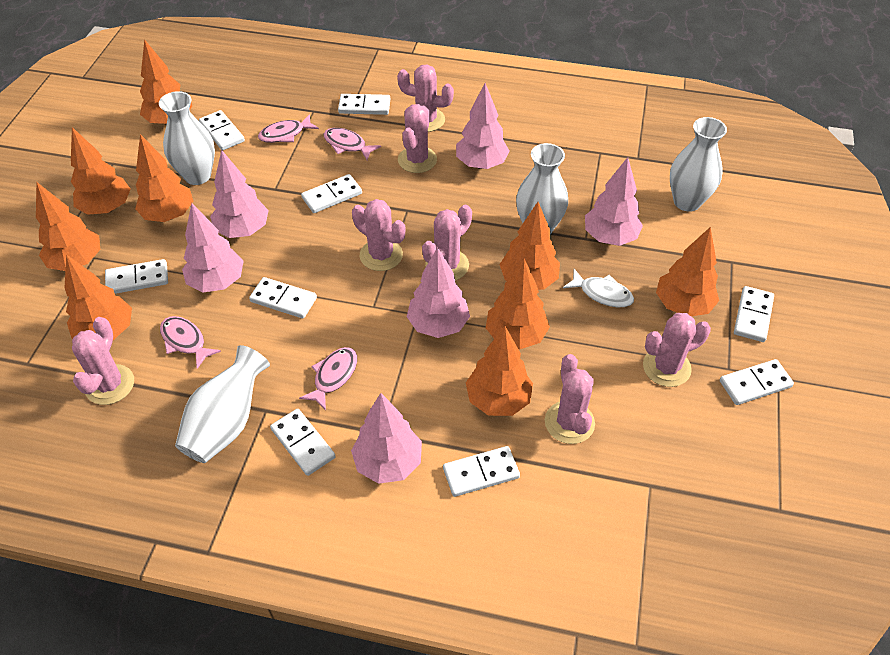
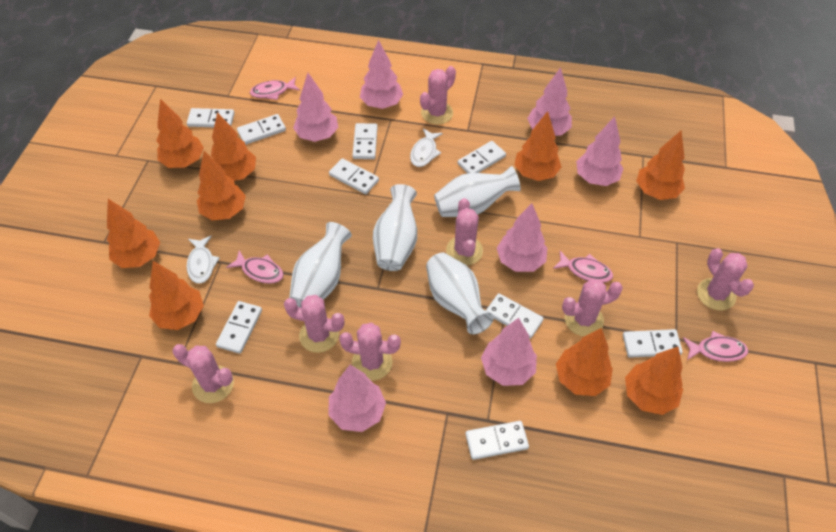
pink tree: [182,203,244,292] [210,150,269,238] [351,393,422,484] [407,247,470,338] [456,83,510,169] [585,157,643,246] = 6 -> [293,73,338,142] [329,365,386,432] [360,40,403,109] [481,318,537,386] [497,203,547,272] [527,67,572,136] [576,116,624,186] = 7
white fish: [563,269,634,307] = 1 -> [187,236,220,284] [410,128,443,167] = 2

